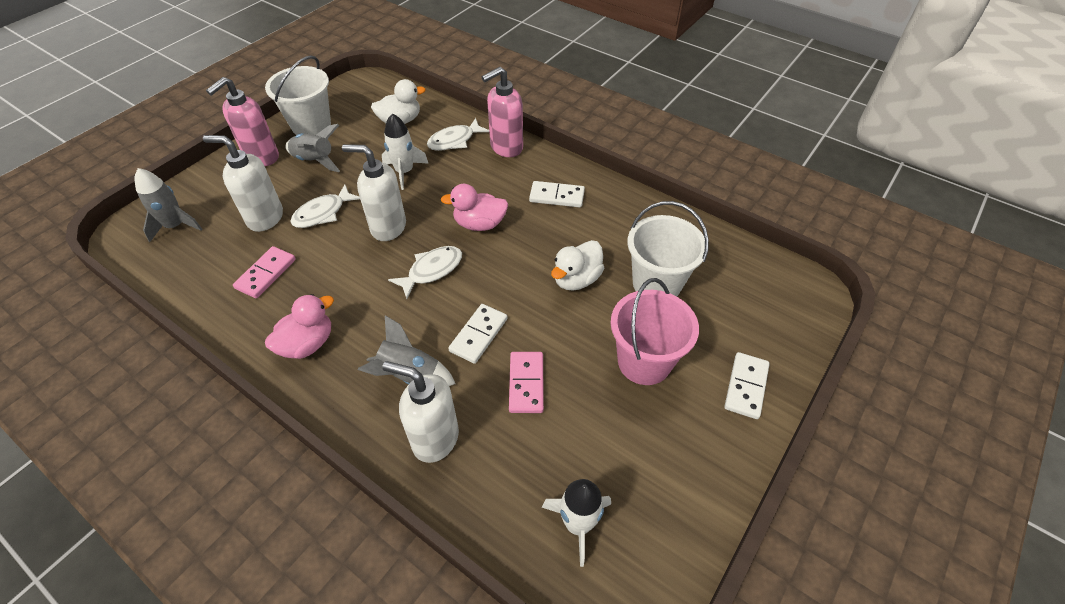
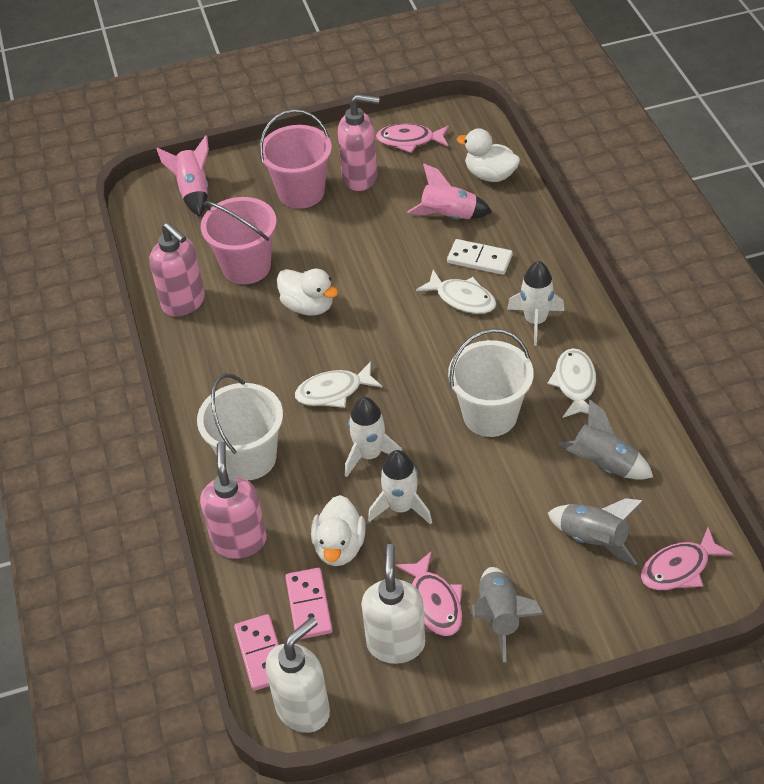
pink bucket: [611,278,699,385] = 1 -> [201,197,277,284] [259,109,332,209] = 2
pink duck: [265,294,334,359] [441,184,508,231] = 2 -> none = 0
pink fish: none = 0 -> [376,124,449,153] [395,552,463,636] [641,527,733,590] = 3
pink rocket: none = 0 -> [157,135,209,217] [408,163,492,219] = 2
pink soap dispenser: [206,77,279,166] [482,67,523,157] = 2 -> [150,222,205,317] [200,442,267,559] [338,94,380,191] = 3
white domino: [448,304,507,364] [529,181,585,207] [724,352,770,419] = 3 -> [447,239,513,275] = 1
white duck: [371,79,426,124] [551,240,604,291] = 2 -> [277,269,338,316] [311,495,365,566] [457,128,520,182] = 3
white rocket: [382,114,429,190] [542,479,611,567] = 2 -> [345,397,402,477] [368,450,432,525] [507,261,565,346] = 3
white soap dispenser: [203,135,283,232] [342,144,406,241] [383,361,459,463] = 3 -> [266,617,330,733] [361,544,425,664] = 2

